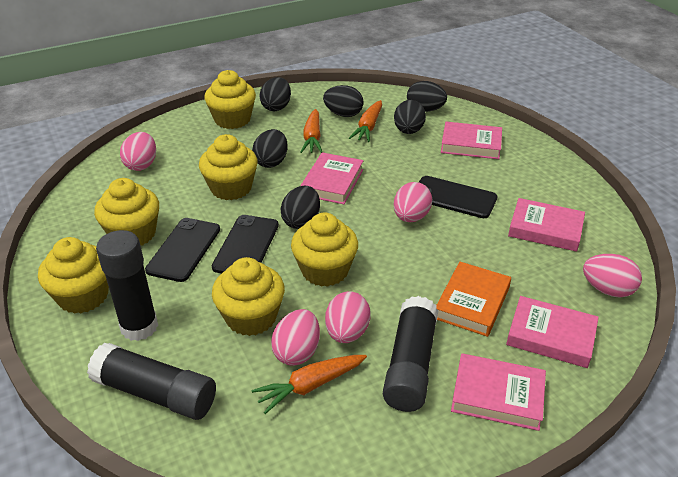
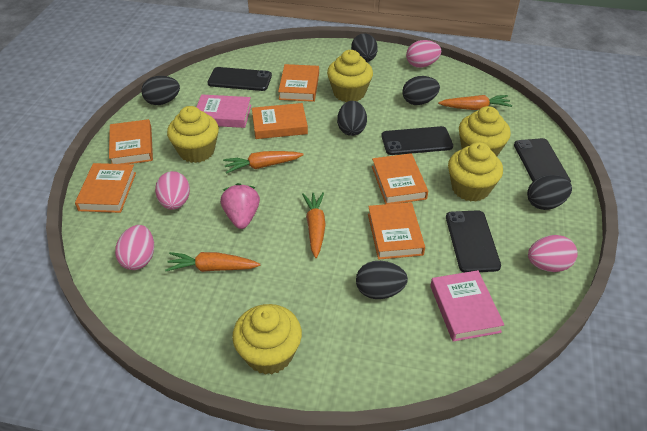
black glue stick: [87,343,216,420] [96,230,158,341] [383,296,438,412] = 3 -> none = 0
black phone: [145,218,220,282] [212,215,279,273] [419,176,497,218] = 3 -> [208,67,272,91] [381,126,453,155] [446,210,501,273] [514,138,571,183] = 4
orange book: [436,262,511,337] = 1 -> [75,163,136,213] [109,119,153,164] [252,103,308,139] [278,64,319,102] [368,202,425,260] [372,153,428,204] = 6
orange carrot: [252,355,367,414] [301,109,322,153] [349,100,382,142] = 3 -> [165,252,261,272] [223,151,304,174] [302,192,326,258] [438,95,512,110] = 4
pink book: [301,152,363,204] [441,122,502,159] [451,353,546,431] [506,296,599,368] [508,198,585,252] = 5 -> [197,94,251,128] [430,270,504,342] = 2
pink egg: [120,132,156,171] [271,309,320,366] [325,291,371,343] [394,182,432,222] [583,254,642,297] = 5 -> [115,225,154,270] [155,171,190,210] [406,40,441,68] [528,235,578,272] = 4
pink strawberry: none = 0 -> [221,183,260,229] = 1
yellow cupcake: [38,237,109,314] [94,178,159,246] [199,134,258,200] [204,70,256,129] [212,257,285,336] [291,213,358,287] = 6 -> [167,106,219,163] [232,304,302,375] [327,50,373,102] [448,142,503,202] [459,106,511,156] = 5

